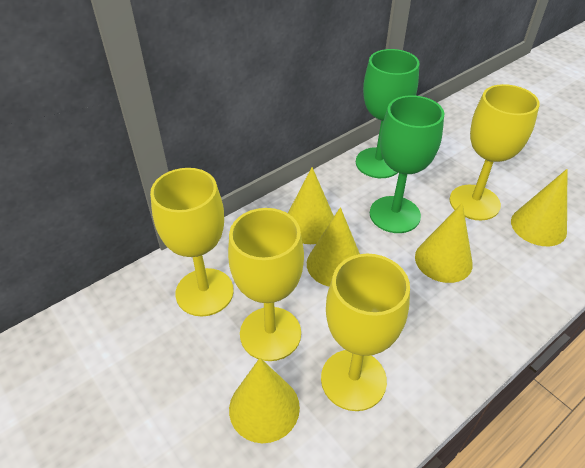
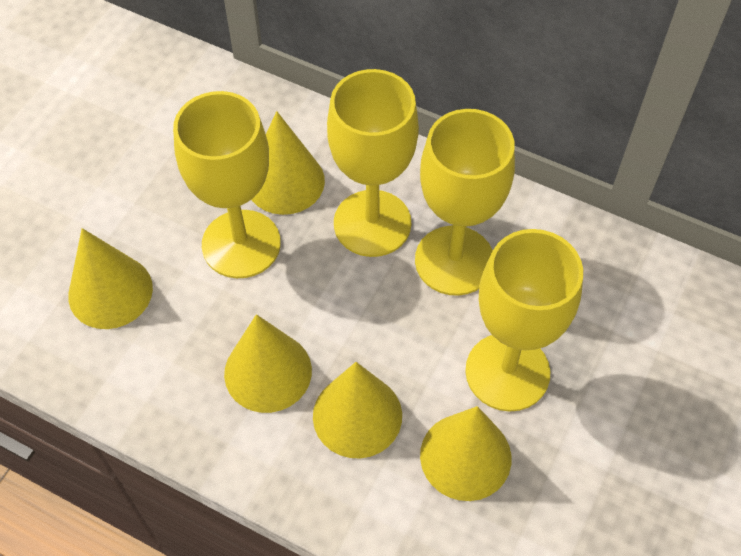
green goblet: [356,49,419,178] [370,95,444,233] = 2 -> none = 0

